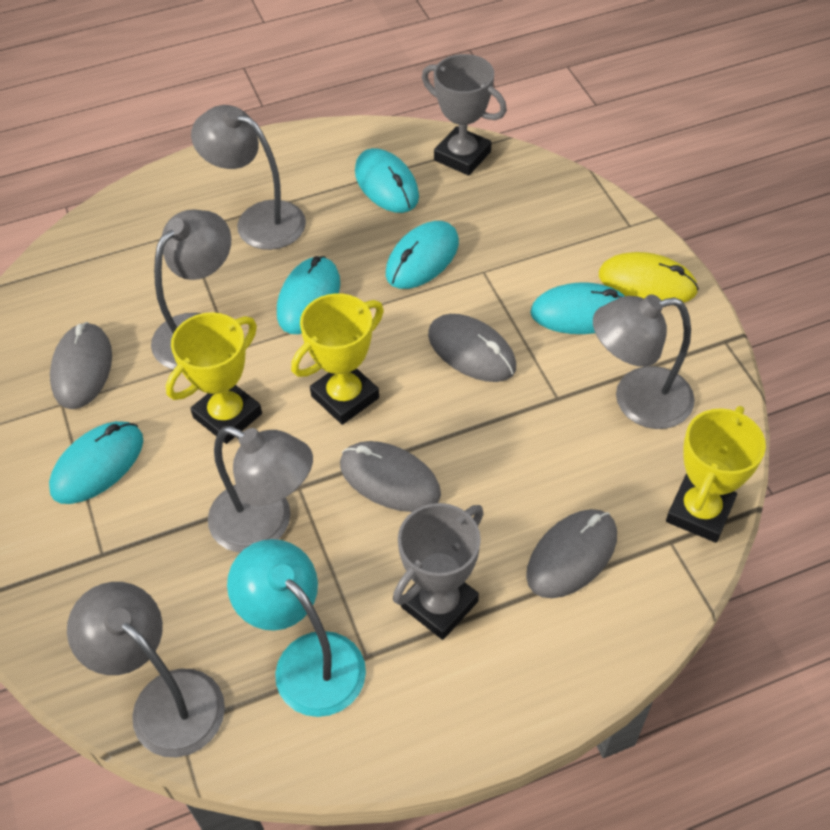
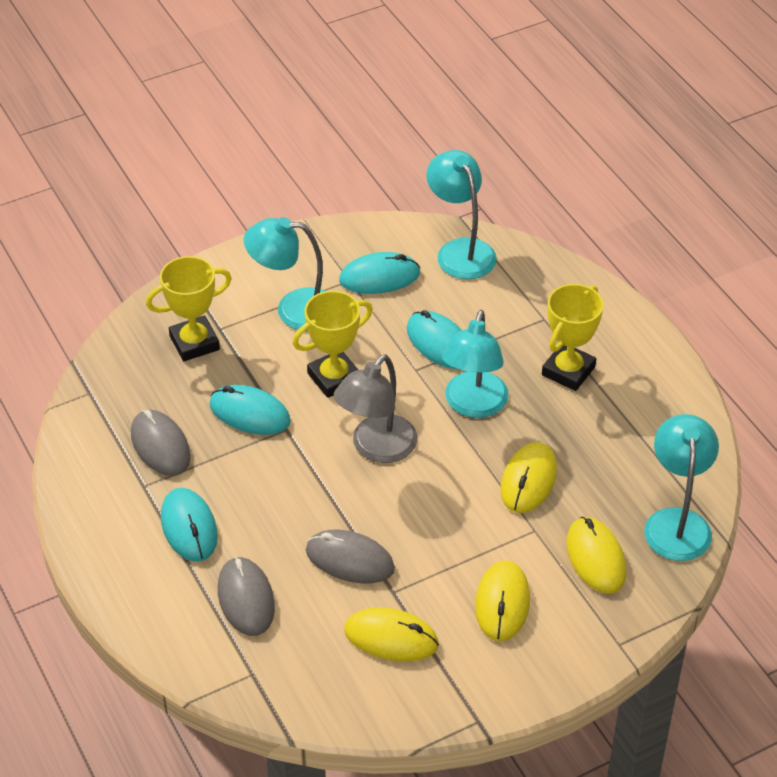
grey lamp: [67,582,225,757] [151,209,231,370] [191,105,306,250] [208,426,313,553] [593,294,695,429] = 5 -> [334,354,418,463] = 1
grey mouse: [50,322,112,409] [340,441,441,512] [428,314,516,382] [526,509,617,598] = 4 -> [131,410,191,476] [218,556,275,636] [306,530,395,584] = 3
grey trophy: [393,503,484,640] [422,54,507,176] = 2 -> none = 0
turquoise lamp: [227,539,366,717] = 1 -> [244,217,325,331] [426,150,497,279] [442,310,508,418] [644,414,719,561] = 4
turquoise mouse: [49,421,143,504] [277,256,340,334] [355,148,419,213] [386,221,459,289] [530,282,624,334] = 5 -> [161,488,218,562] [210,385,291,435] [339,252,420,294] [407,310,462,369] = 4
yellow mouse: [599,252,699,303] = 1 -> [344,607,439,662] [475,561,530,641] [501,442,557,513] [566,517,626,594] = 4

